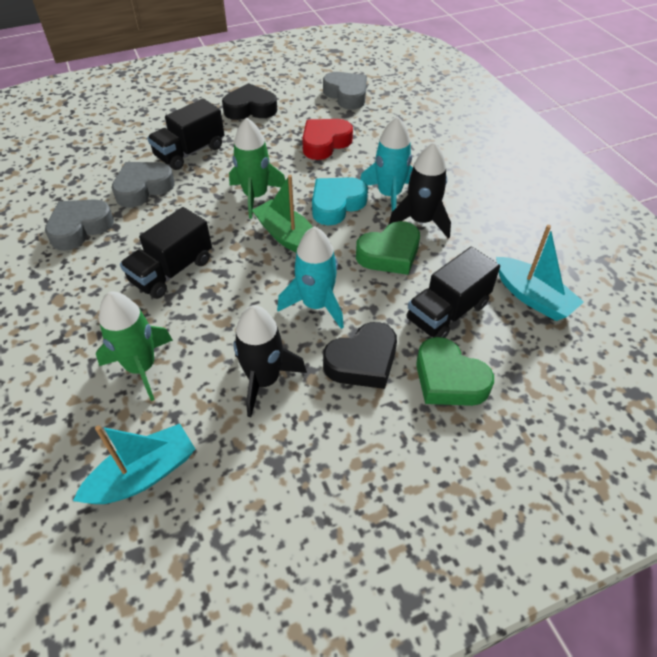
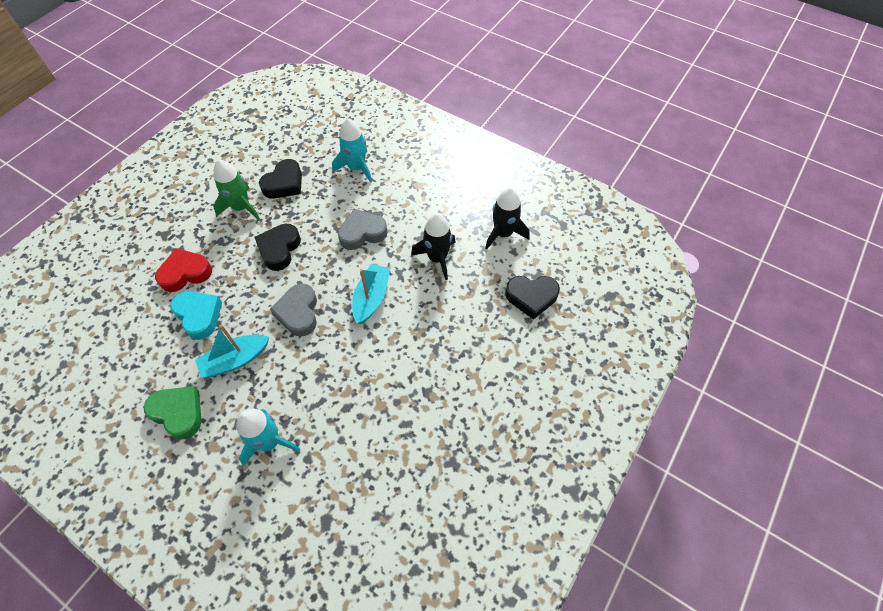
black heart: [222,83,277,120] [323,322,397,389] = 2 -> [254,224,301,271] [259,159,302,199] [505,276,560,320] = 3
black truck: [120,207,212,299] [147,98,224,170] [406,247,500,338] = 3 -> none = 0
green boat: [252,175,313,253] = 1 -> none = 0
green heart: [356,221,420,275] [416,337,494,406] = 2 -> [143,386,201,439] = 1
green rocket: [96,291,173,401] [229,117,285,219] = 2 -> [213,160,260,220] = 1
grey heart: [45,199,114,251] [112,162,175,208] [323,72,367,110] = 3 -> [270,284,317,337] [338,209,388,250] = 2

